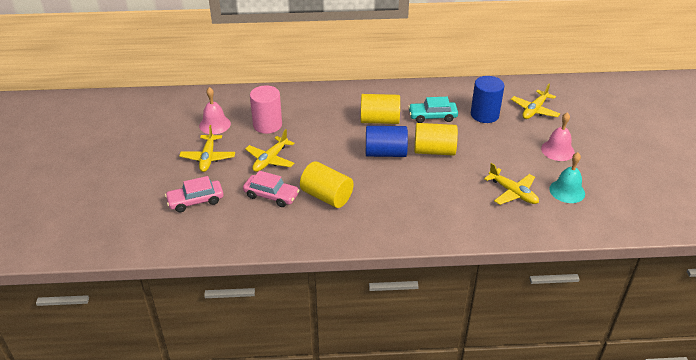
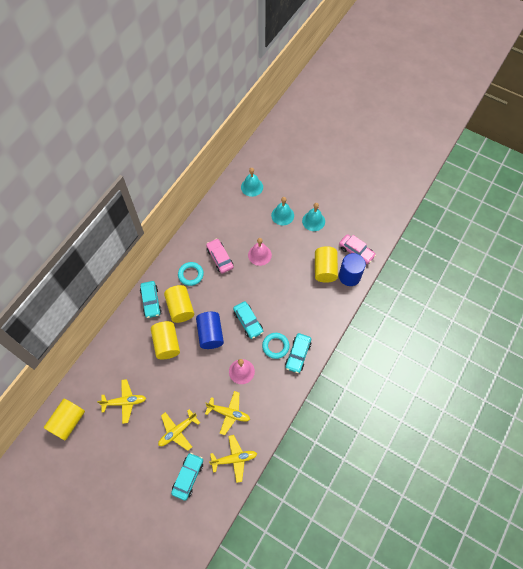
pink cylinder: [250,85,282,134] = 1 -> none = 0
turquoise bell: [549,152,585,203] = 1 -> [241,168,263,197] [271,197,294,225] [302,203,325,231] = 3
turquoise car: [408,97,458,123] = 1 -> [140,281,162,318] [171,453,203,501] [233,301,263,339] [285,333,311,373] = 4
turquoise ring: none = 0 -> [178,262,204,286] [262,333,289,359] = 2
yellow cylinder: [300,161,354,208] [361,94,400,124] [414,123,458,156] = 3 -> [44,399,85,441] [151,321,180,359] [164,285,194,323] [315,246,338,283] = 4

